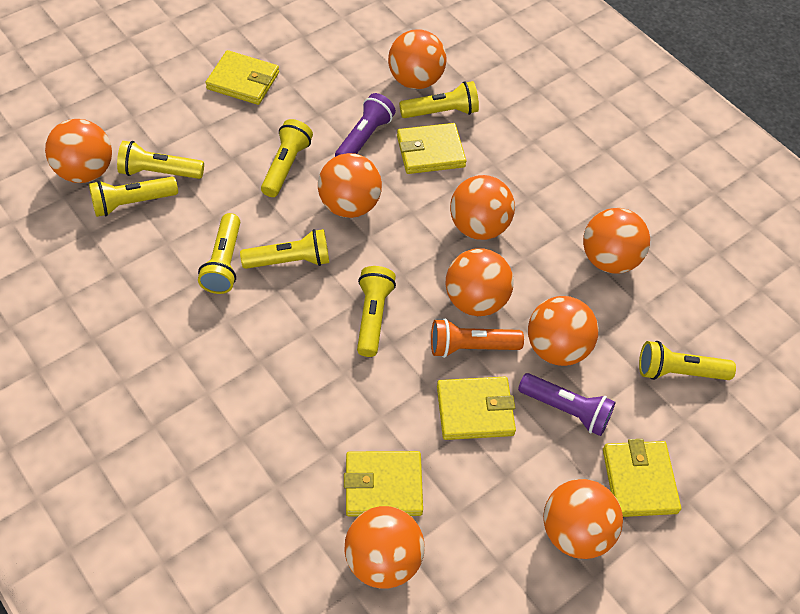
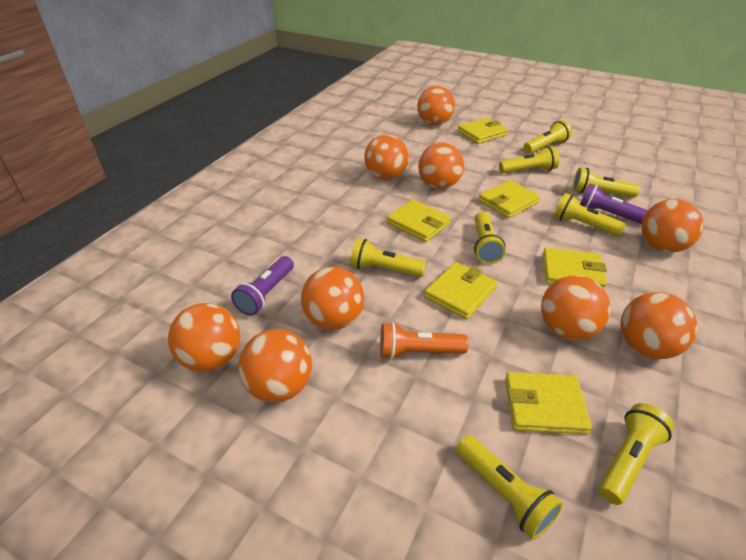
yellow wallet: [205,50,279,105] [344,451,423,517] [397,123,466,174] [437,377,516,440] [603,439,681,517] = 5 -> [387,199,451,242] [424,262,497,320] [457,117,508,144] [479,180,540,218] [505,372,592,435] [543,248,607,290] = 6

